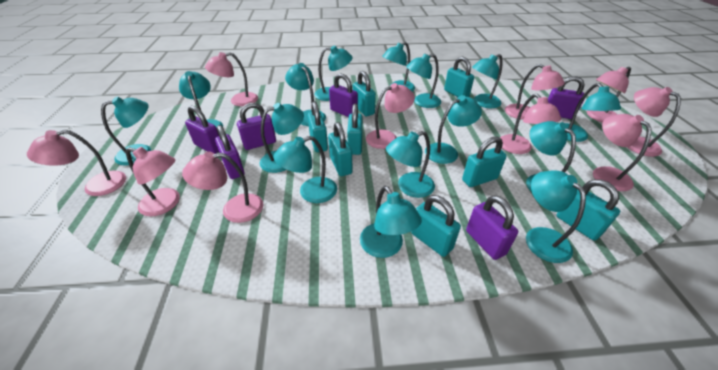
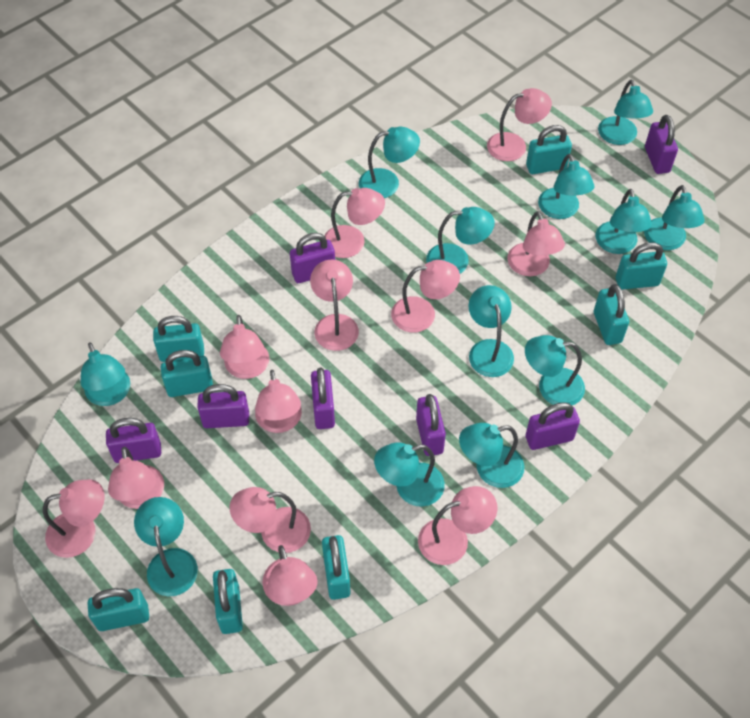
pink lamp: [27,130,126,196] [126,147,180,216] [182,151,264,223] [205,52,258,106] [366,83,415,149] [500,94,561,154] [505,64,565,120] [587,67,631,122] [593,114,651,191] [628,87,681,157] = 10 -> [43,479,105,558] [108,447,164,509] [220,315,269,379] [229,487,311,553] [255,370,302,433] [262,545,318,606] [310,260,359,351] [324,188,385,258] [391,260,460,333] [418,486,497,565] [487,88,552,161] [507,211,565,276] = 12
purple padlock: [185,106,219,154] [215,125,244,179] [237,103,276,150] [329,73,358,117] [466,195,518,260] [548,76,585,119] = 6 -> [106,418,161,463] [198,384,249,428] [290,233,335,283] [311,368,335,429] [416,394,446,456] [526,402,580,450] [645,115,678,174] = 7
turquoise lamp: [101,96,151,166] [179,71,223,128] [259,103,304,173] [273,136,337,203] [285,63,326,126] [314,46,353,101] [360,186,422,258] [382,42,415,92] [386,131,435,198] [406,54,441,108] [425,95,482,164] [472,54,503,108] [526,121,576,192] [526,170,586,263] [566,83,621,142] = 15 -> [81,342,130,406] [134,497,198,596] [359,127,420,198] [374,442,445,507] [426,207,495,274] [459,423,524,488] [469,285,514,377] [525,335,585,405] [538,154,594,219] [596,189,652,254] [598,80,653,145] [644,185,704,250] = 12

